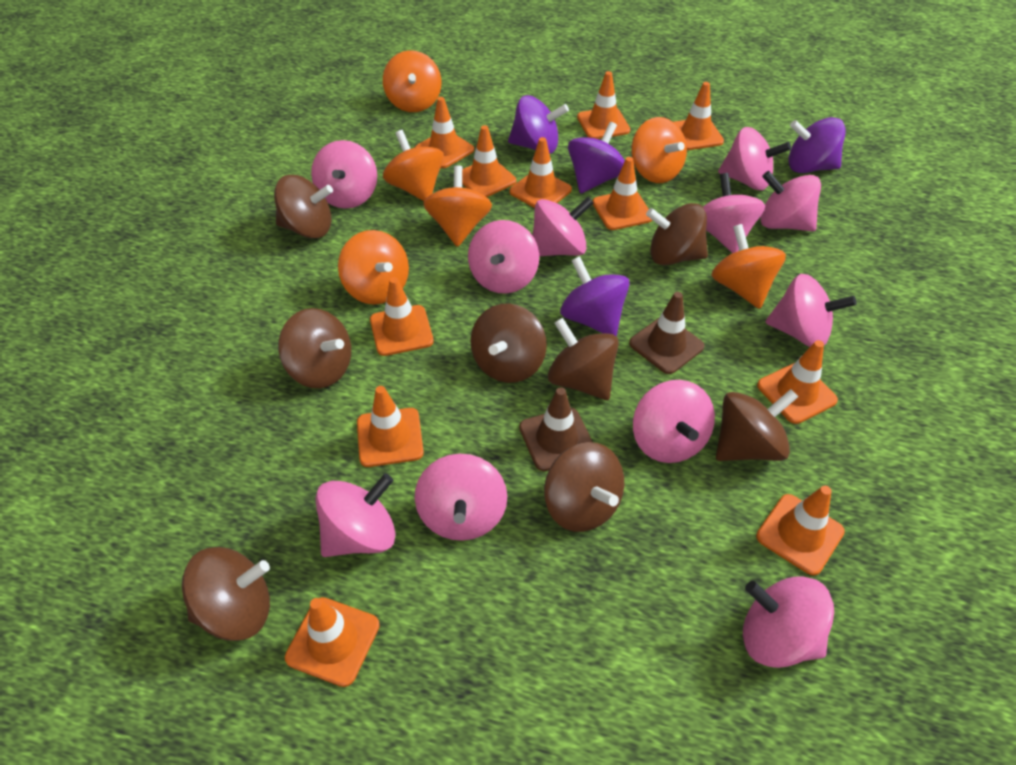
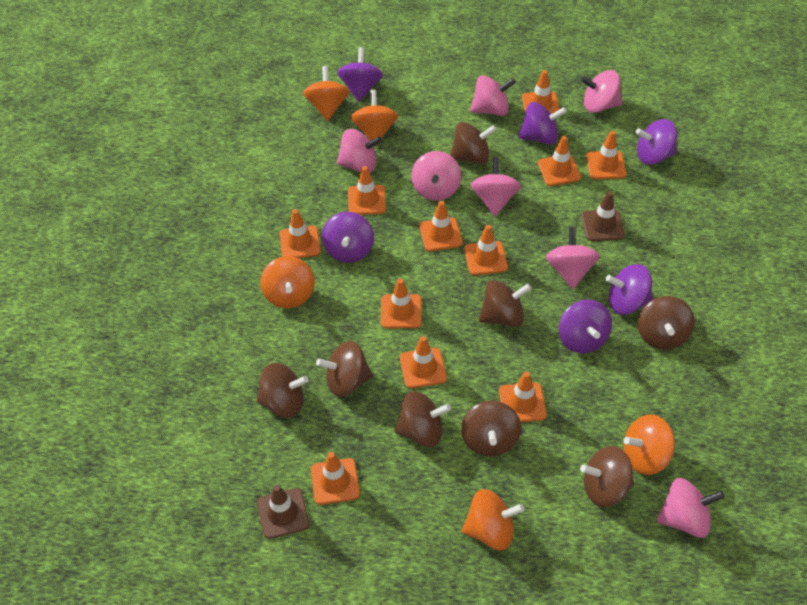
orange spinning top: [338,230,409,305] [383,50,441,112] [383,130,444,201] [423,165,492,247] [631,117,687,183] [711,224,786,309] = 6 -> [260,256,315,309] [303,66,350,121] [351,90,398,146] [462,489,525,550] [624,414,675,475] = 5
pink spinning top: [311,140,377,209] [315,473,396,557] [415,454,507,541] [468,220,539,294] [532,197,594,256] [633,380,715,463] [703,173,765,253] [718,127,791,190] [743,576,834,668] [760,171,821,232] [766,274,857,347] = 11 -> [337,129,382,173] [411,151,461,201] [470,75,516,116] [471,157,521,216] [546,227,600,289] [581,70,622,113] [657,478,725,538] = 7
purple spinning top: [508,95,569,154] [560,256,630,336] [568,122,625,194] [788,117,846,173] = 4 -> [322,212,374,263] [337,47,383,102] [518,102,567,145] [559,300,612,354] [606,264,653,315] [636,119,677,165] = 6

